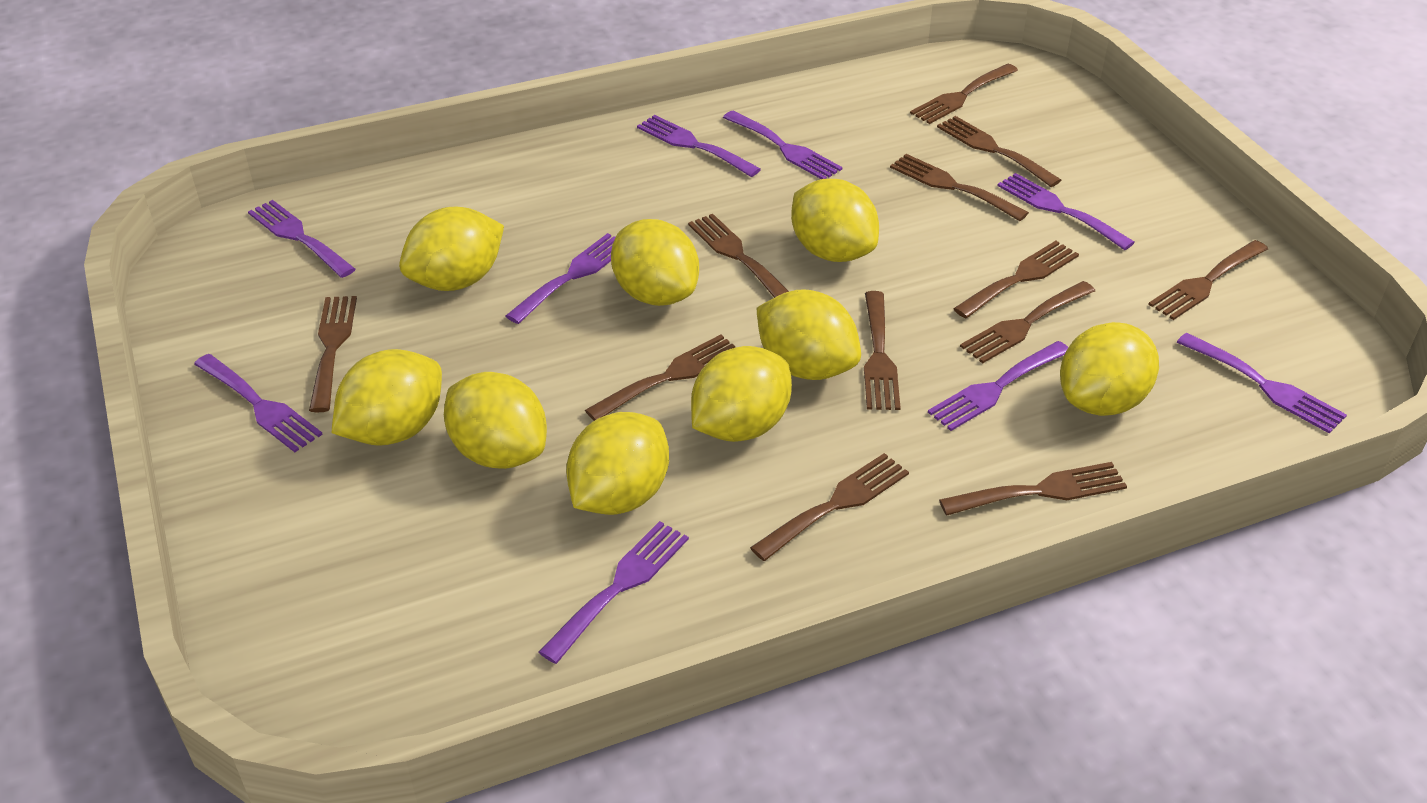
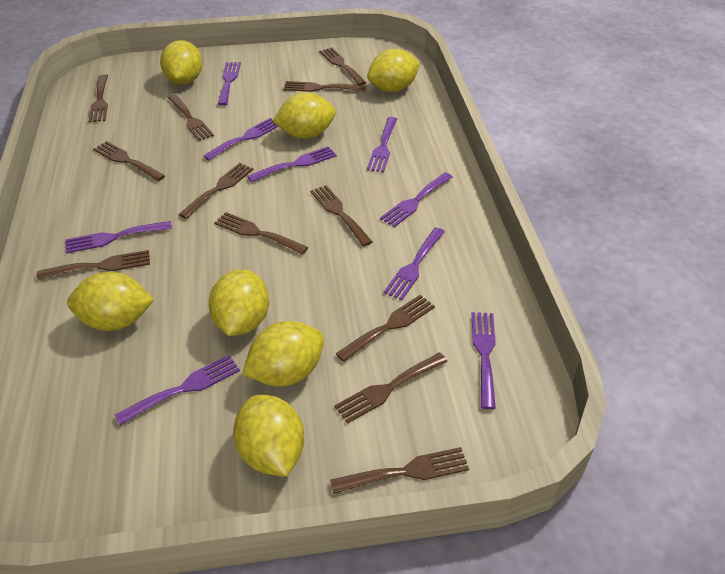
yellow lemon: [332,349,442,446] [399,207,504,291] [444,372,547,469] [566,412,669,515] [611,219,699,306] [691,346,792,442] [756,289,861,380] [791,179,879,262] [1060,322,1159,416] = 9 -> [67,272,154,331] [160,40,202,85] [209,270,269,336] [233,395,304,477] [242,321,324,387] [273,92,336,139] [367,49,420,92] = 7

